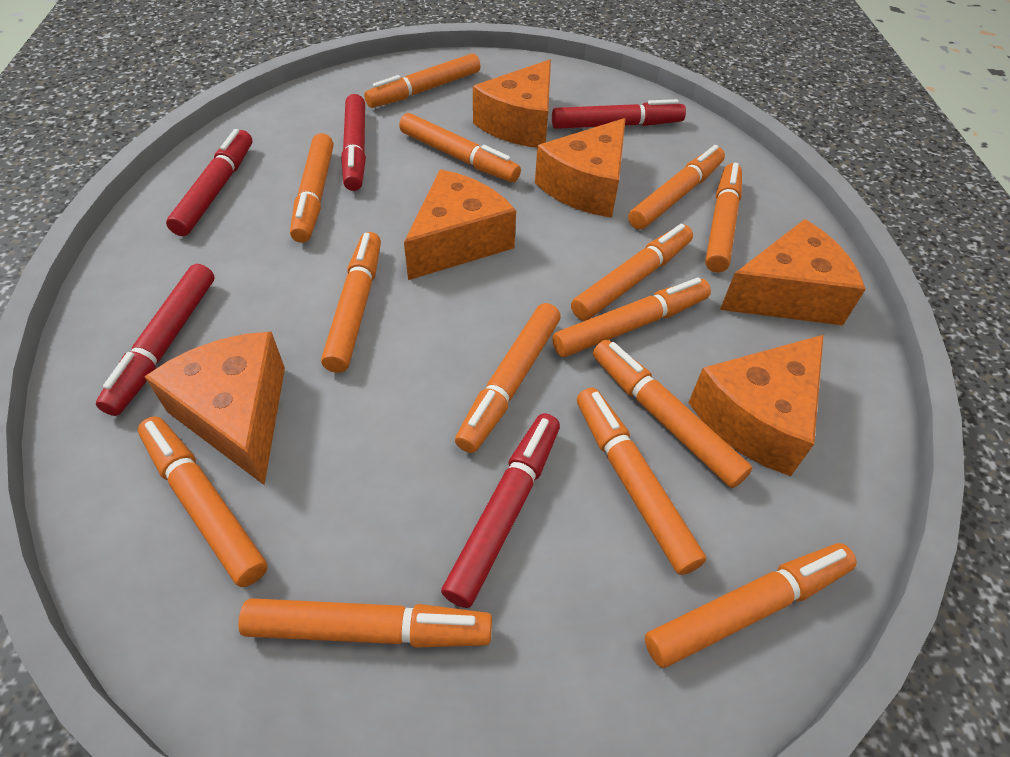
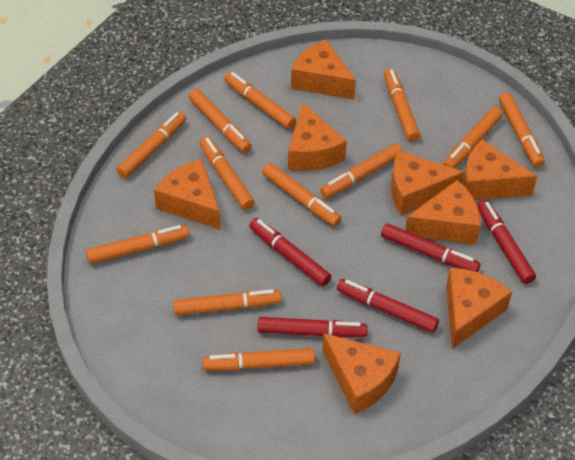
orange cheese: [144,331,285,485] [404,169,516,280] [473,60,551,148] [535,118,626,218] [688,335,824,476] [720,219,866,325] = 6 -> [154,159,221,230] [288,103,347,171] [291,39,356,99] [322,333,401,414] [391,150,464,215] [405,180,481,245] [446,268,512,349] [463,139,537,200] = 8
orange marker: [138,417,268,587] [238,598,492,648] [290,133,333,243] [321,232,381,373] [364,53,480,108] [399,113,521,182] [455,303,561,453] [552,277,711,357] [571,224,693,321] [577,387,706,575] [593,340,752,488] [628,145,725,230] [645,543,857,668] [705,163,742,272] = 14 -> [86,225,189,264] [116,112,186,178] [173,289,281,315] [189,89,251,153] [199,136,254,210] [203,348,315,370] [224,72,296,129] [262,163,342,226] [320,143,403,198] [384,69,420,142] [443,107,502,169] [499,93,545,167] = 12

